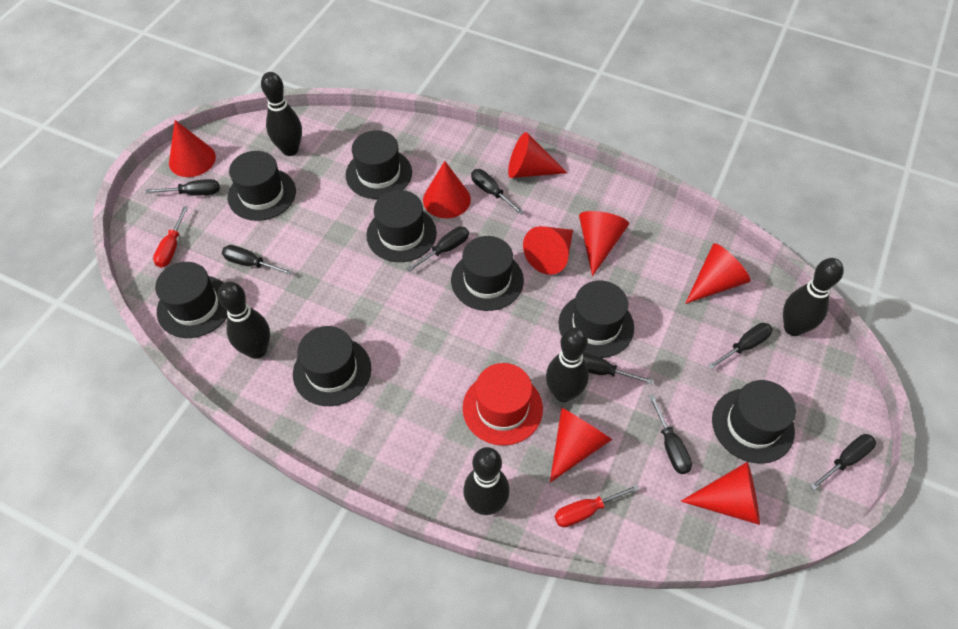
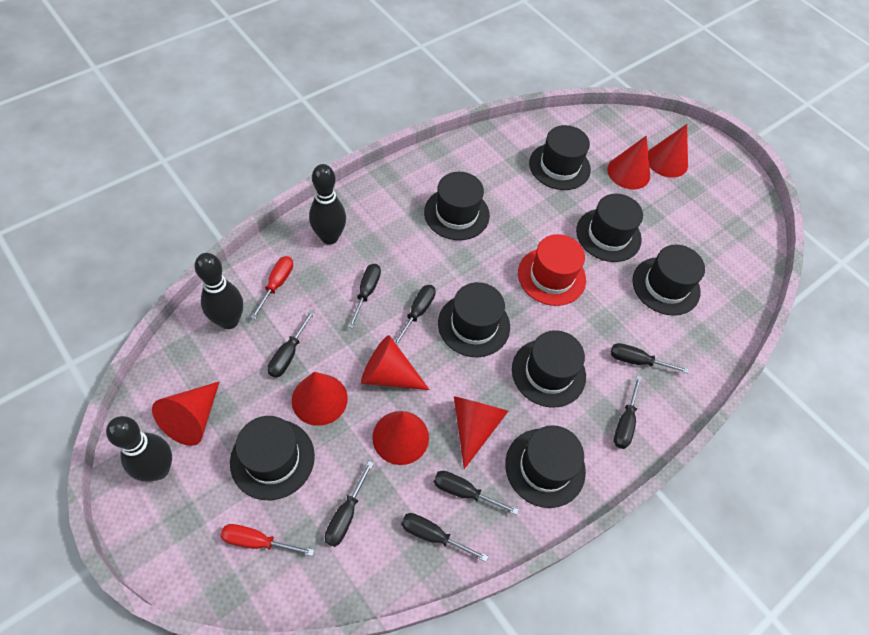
black bowling pin: [218,282,270,359] [261,72,302,156] [463,447,510,515] [546,327,589,402] [783,258,844,336] = 5 -> [106,416,172,482] [195,253,243,329] [309,164,346,245] = 3
red cone: [169,120,216,177] [423,161,471,218] [508,132,567,178] [523,226,573,275] [550,407,612,483] [579,211,629,276] [681,462,760,525] [685,243,750,304] = 8 -> [152,381,220,446] [292,372,348,426] [361,335,430,390] [372,411,429,465] [454,396,509,469] [607,135,650,190] [648,124,688,178] = 7

